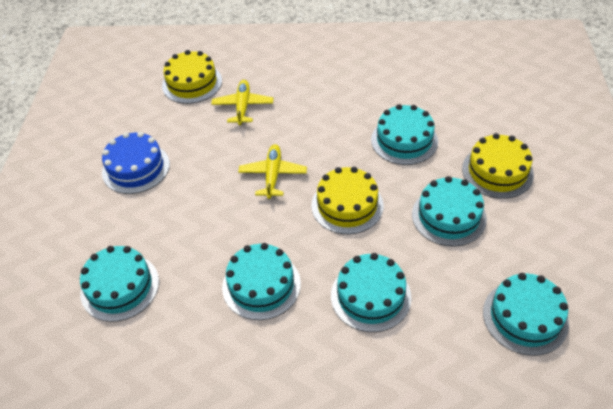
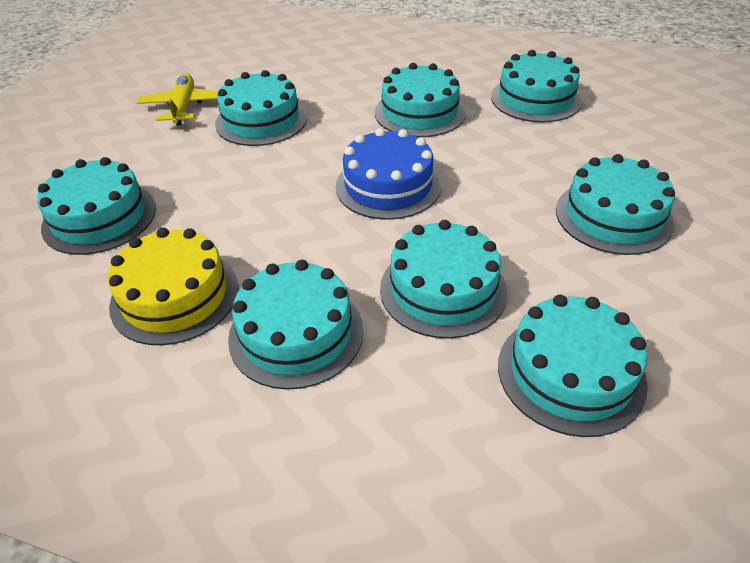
turquoise cake: [80,246,159,322] [222,243,301,320] [331,253,411,332] [371,104,438,165] [412,176,487,247] [483,273,569,356] = 6 -> [37,157,156,255] [215,70,307,146] [228,260,364,390] [375,63,466,137] [380,220,508,339] [491,50,582,122] [498,295,648,437] [556,154,675,255] = 8
yellow cake: [162,50,222,104] [311,167,383,234] [462,133,534,199] = 3 -> [108,228,239,345] = 1
yellow plane: [211,80,273,125] [238,144,307,199] = 2 -> [137,73,218,125] = 1

